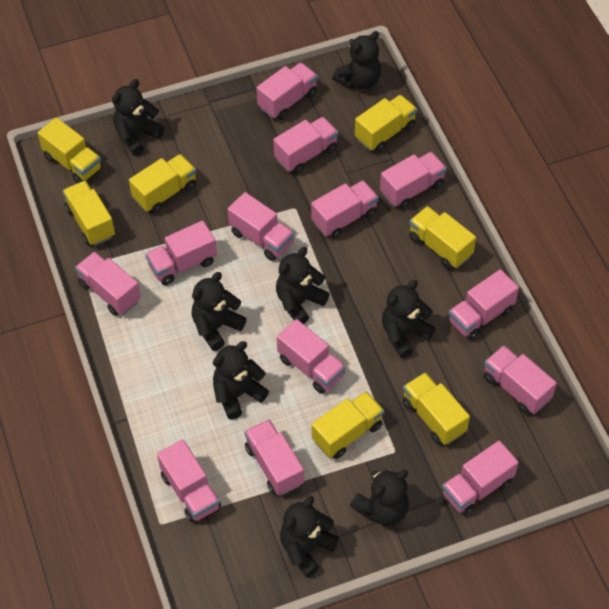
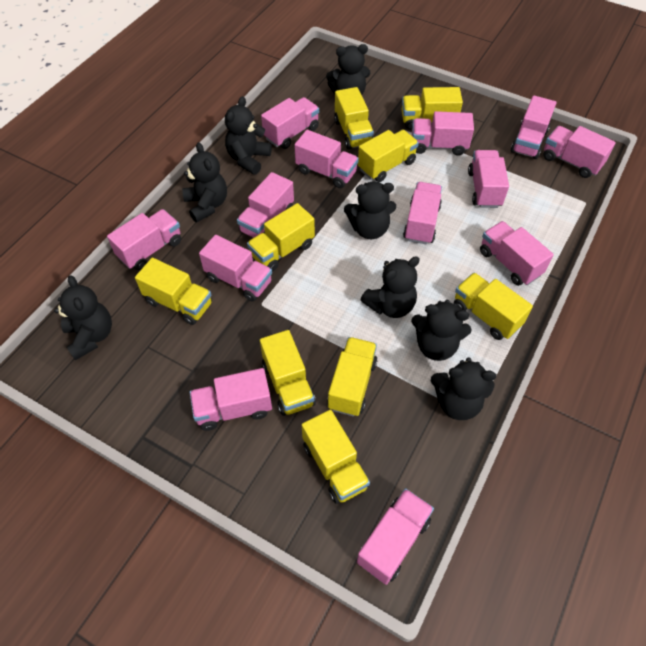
yellow truck: [38,118,102,183] [63,181,115,246] [129,154,196,214] [312,391,384,459] [355,95,417,153] [402,372,470,445] [409,206,476,269] = 7 -> [135,258,212,325] [247,203,315,272] [260,330,316,416] [302,410,370,504] [327,337,377,416] [334,87,374,150] [358,130,419,182] [402,87,463,130] [454,273,533,340] = 9

